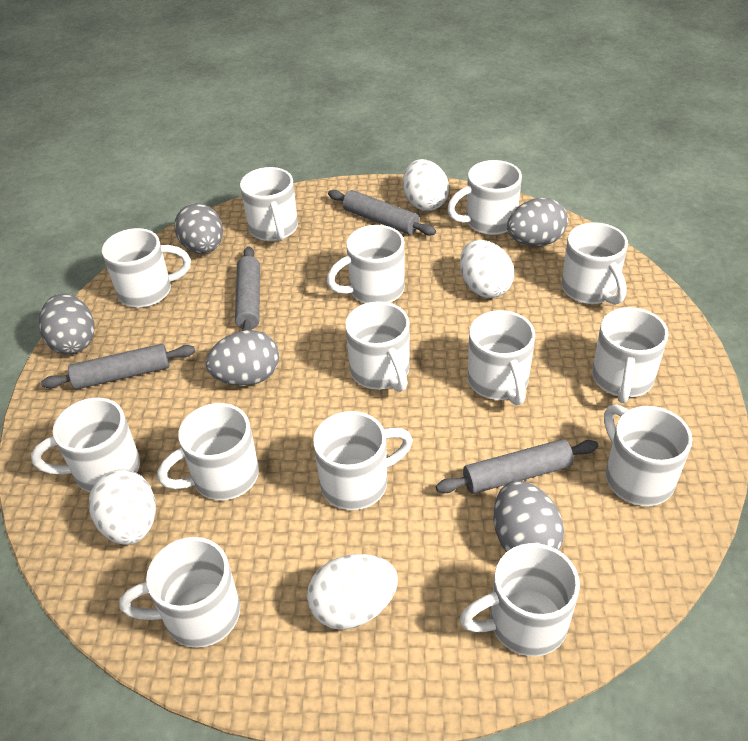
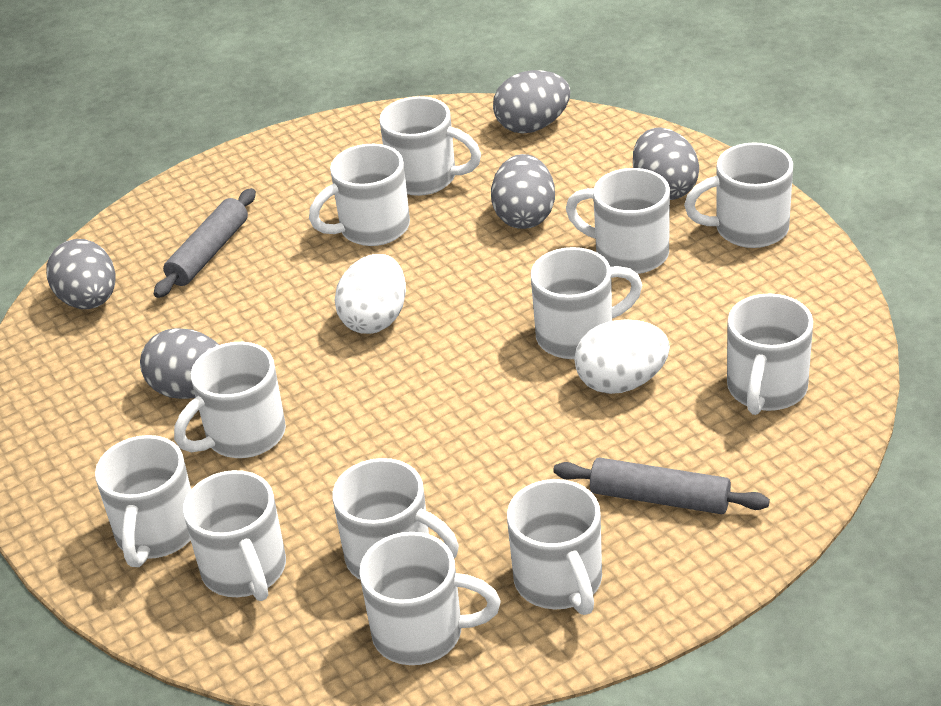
grey rolling pin: [41,344,195,390] [235,246,260,331] [328,190,436,236] [436,439,598,494] = 4 -> [154,188,256,298] [553,458,770,514] = 2
white egg: [89,469,156,545] [307,554,398,630] [403,159,449,211] [460,240,514,298] = 4 -> [334,254,406,334] [574,319,670,394] = 2
white mug: [31,398,140,492] [102,228,191,308] [119,537,240,648] [157,403,259,500] [240,167,298,241] [313,411,413,510] [327,225,405,303] [345,301,410,392] [447,160,522,235] [459,543,580,657] [468,310,535,405] [561,222,628,305] [592,307,669,403] [604,405,692,506] = 14 -> [95,435,191,567] [174,342,286,458] [183,470,286,601] [309,144,410,246] [332,458,459,580] [359,532,501,665] [380,96,481,196] [507,479,602,615] [531,247,642,359] [566,168,670,274] [684,142,793,248] [727,293,813,415] = 12

